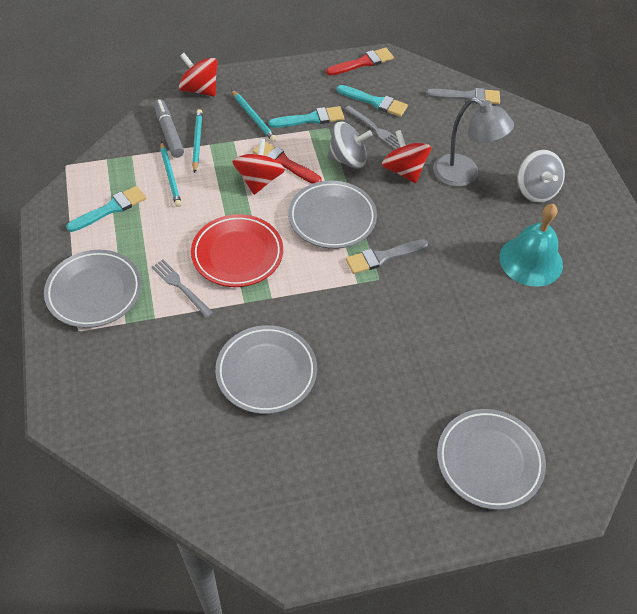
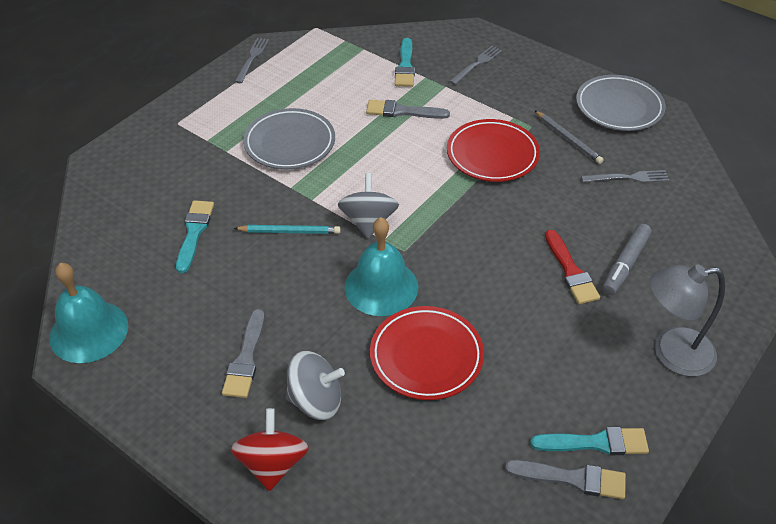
grey brush: [346,239,428,274] [426,88,500,104] = 2 -> [222,309,264,398] [366,100,450,119] [505,460,626,500] = 3
grey fork: [152,260,213,318] [345,106,400,149] = 2 -> [235,38,269,83] [449,46,502,85] [581,170,669,183] = 3
grey pencil: none = 0 -> [534,110,604,164] = 1
grey plate: [44,250,141,328] [215,325,317,414] [288,181,377,249] [437,409,546,510] = 4 -> [243,108,335,169] [576,75,666,131] = 2
red brush: [252,142,322,184] [326,48,394,75] = 2 -> [545,230,600,304] = 1
red plate: [191,214,283,287] = 1 -> [370,306,484,400] [447,119,540,182] = 2
red spinning top: [179,53,218,97] [232,138,285,195] [382,130,431,183] = 3 -> [231,408,309,491] = 1
turquoise bell: [499,204,563,287] = 1 -> [49,263,128,363] [344,217,418,316] = 2
turquoise pencil: [160,142,182,207] [192,109,203,173] [231,89,277,142] = 3 -> [233,225,341,234] = 1

